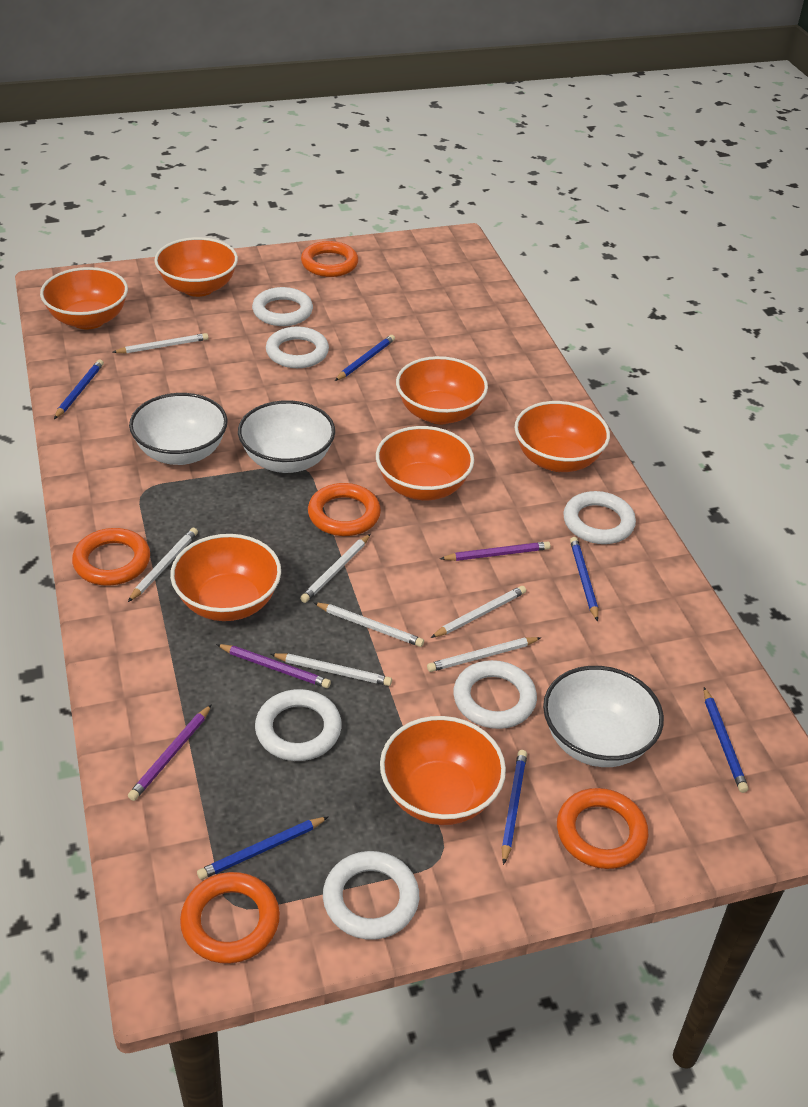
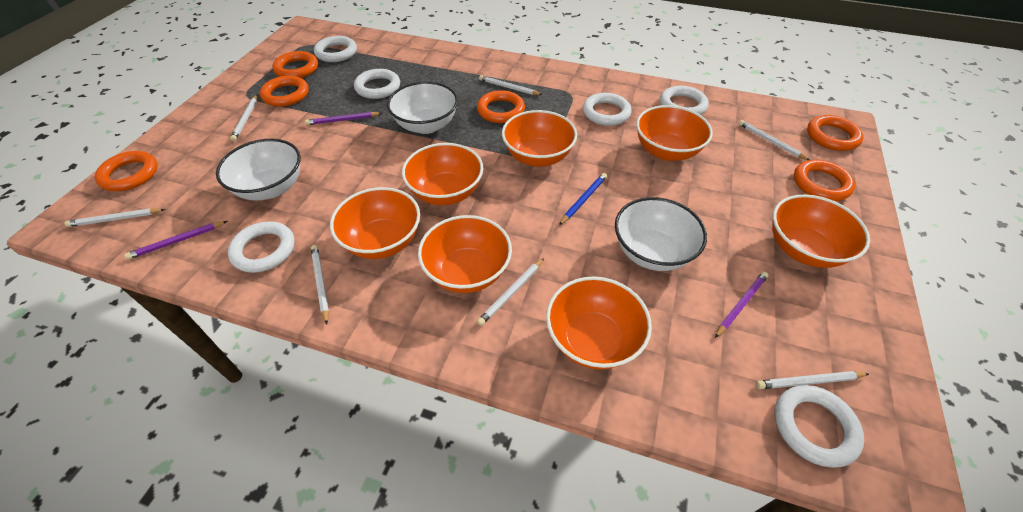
blue pencil: [54,360,104,419] [197,817,328,880] [335,335,395,381] [501,750,527,865] [570,537,598,621] [704,687,748,793] = 6 -> [559,173,607,225] = 1
orange ring: [72,528,150,586] [180,872,280,964] [301,241,358,277] [308,483,381,536] [557,788,648,869] = 5 -> [95,151,158,191] [260,76,309,107] [272,51,318,78] [477,90,525,123] [794,160,855,201] [807,115,863,151] = 6

